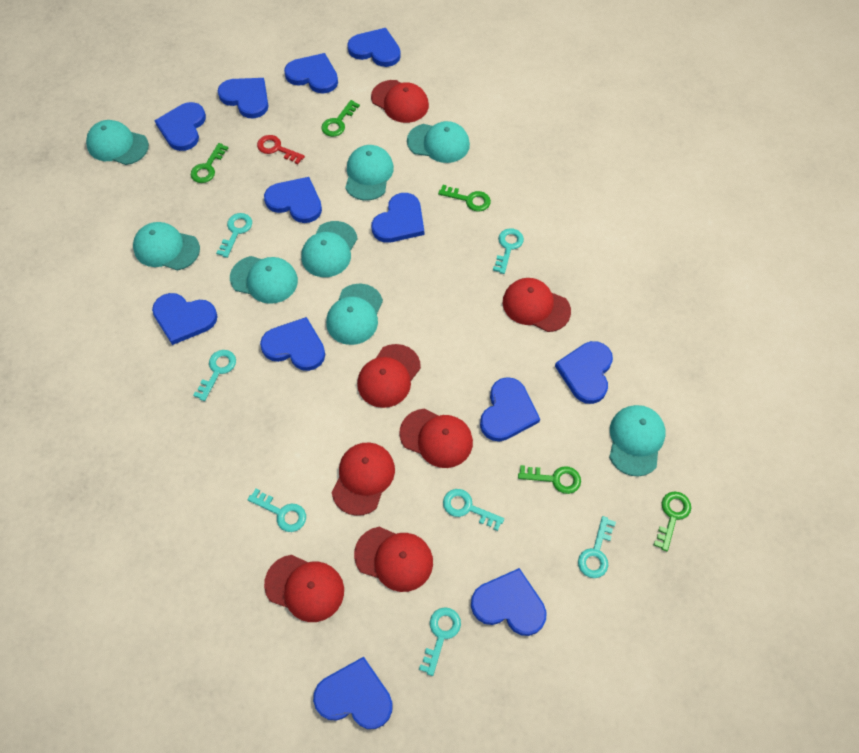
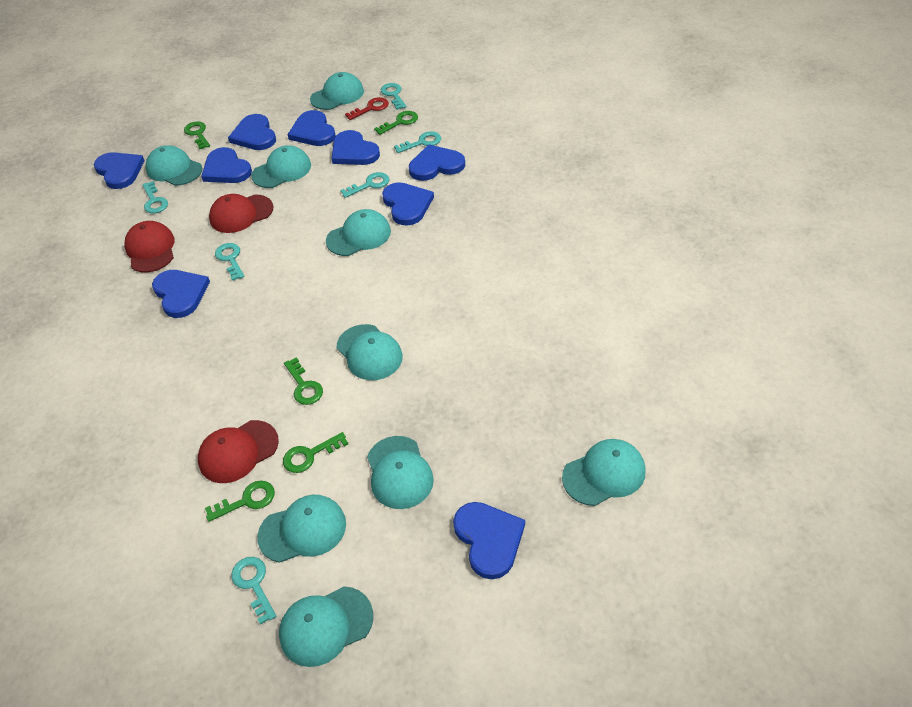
blue heart: [152,293,218,345] [154,102,206,151] [218,78,268,118] [260,317,325,371] [264,177,322,223] [284,53,338,94] [313,657,393,729] [347,28,401,67] [372,193,424,243] [471,568,547,636] [480,377,540,442] [555,341,613,404] = 12 -> [94,152,145,189] [152,270,210,318] [201,147,252,183] [228,114,276,150] [287,110,336,146] [331,130,380,165] [382,182,434,226] [409,145,465,181] [453,502,525,579] = 9
red cap: [264,555,344,622] [332,442,395,516] [354,527,433,592] [357,344,421,408] [371,80,429,123] [399,409,473,468] [503,278,571,332] = 7 -> [124,221,175,273] [198,420,279,483] [209,194,274,233] = 3
turquoise cap: [86,120,149,165] [133,222,200,270] [230,256,298,304] [301,221,358,277] [326,284,383,345] [345,145,394,200] [407,121,470,163] [609,405,666,476] = 8 -> [145,145,203,186] [251,145,311,188] [257,495,346,563] [279,586,373,667] [310,72,364,110] [326,209,391,256] [336,324,403,380] [367,436,434,509] [562,439,646,506] = 9
turquoise key: [193,350,236,401] [216,213,252,258] [248,488,306,532] [419,607,461,676] [443,489,504,531] [493,228,524,274] [578,516,616,578] = 7 -> [142,181,168,214] [215,243,245,281] [231,557,276,625] [340,172,389,198] [381,83,407,110] [394,131,441,153] = 6

